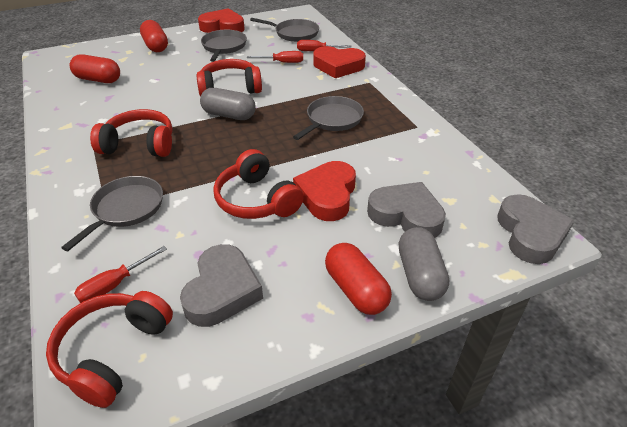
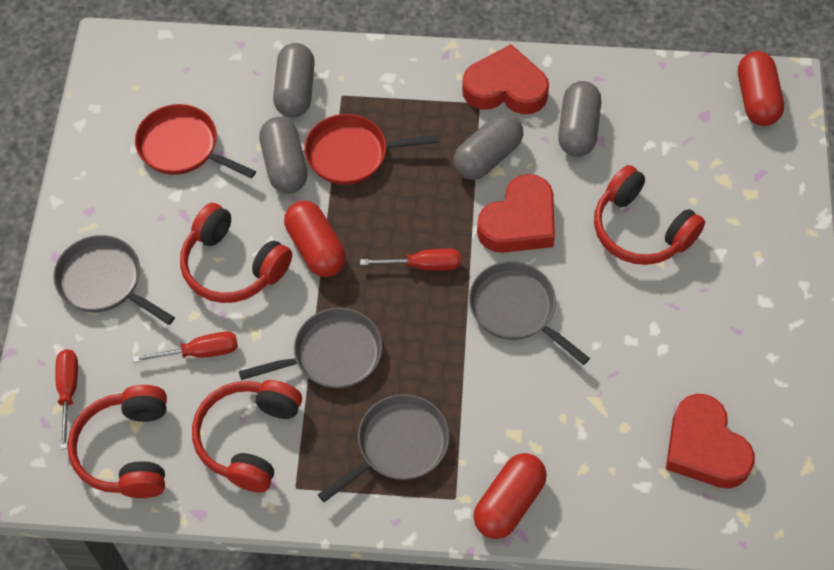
grey capsule: [200,88,256,120] [399,227,449,301] = 2 -> [259,117,307,194] [273,43,315,118] [453,113,524,180] [558,81,601,157] = 4
grey heart: [180,244,263,327] [367,182,446,238] [497,194,574,264] = 3 -> none = 0
red pan: none = 0 -> [135,104,256,179] [304,114,439,185] = 2

